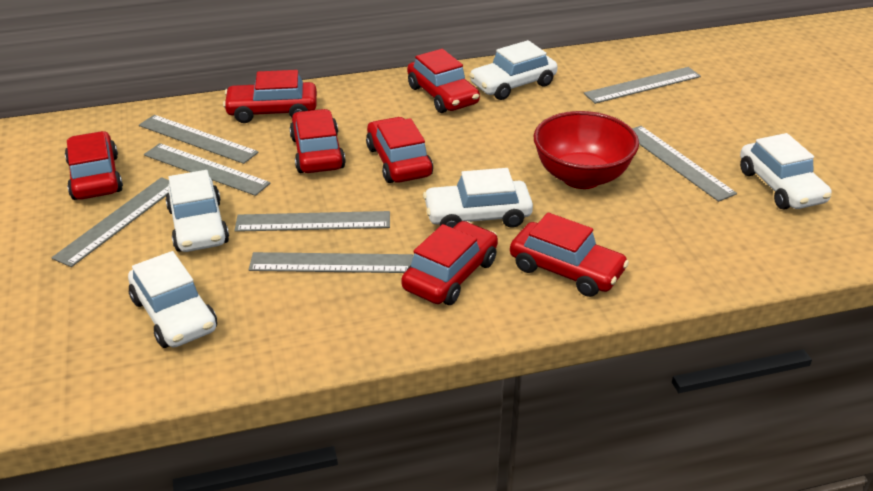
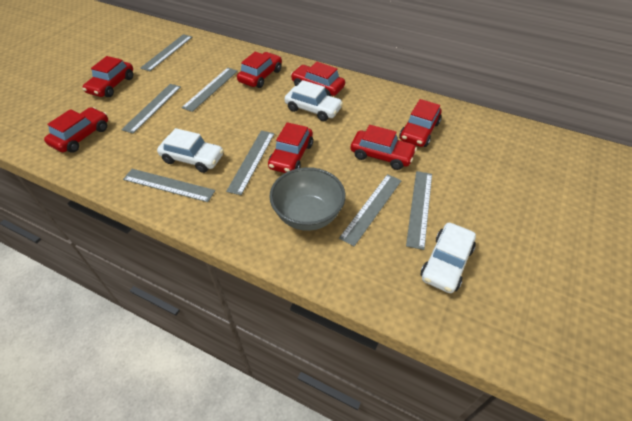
grey bowl: none = 0 -> [269,167,346,231] = 1
red bowl: [534,111,639,189] = 1 -> none = 0
white car: [128,251,217,348] [166,170,229,252] [423,168,533,228] [470,40,558,100] [740,133,832,209] = 5 -> [157,128,224,173] [285,80,343,121] [420,223,476,293] = 3

